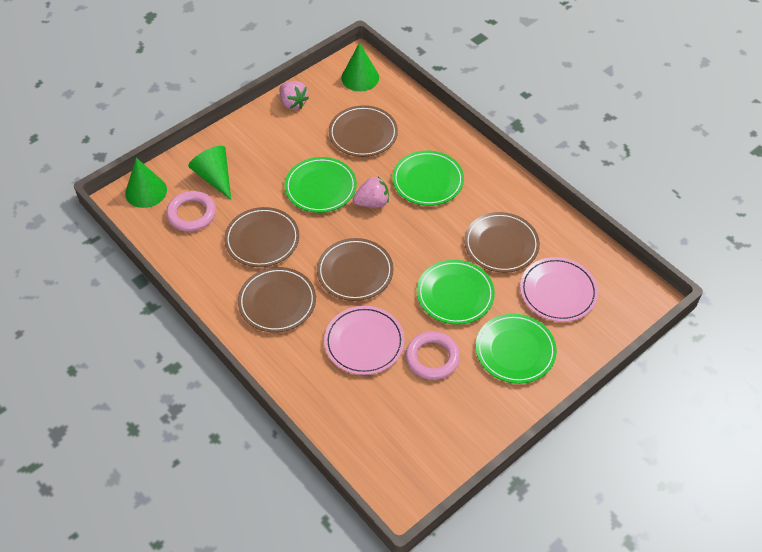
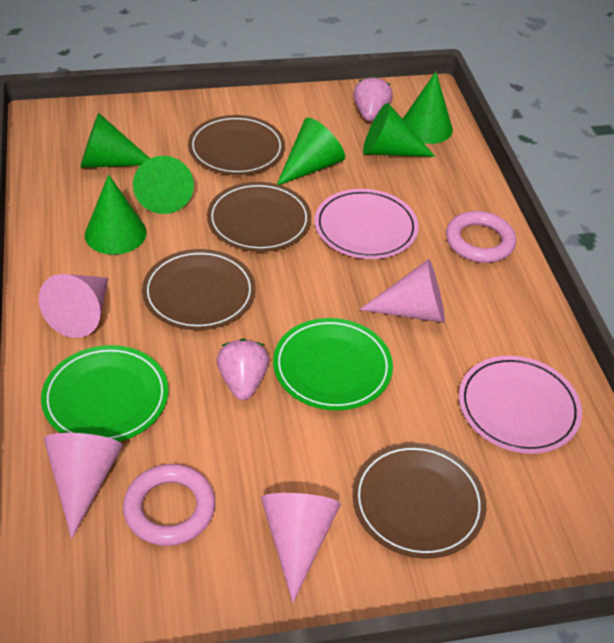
brown plate: [224,207,299,267] [238,267,316,333] [317,238,393,301] [329,105,398,157] [464,212,540,273] = 5 -> [142,249,256,330] [188,115,285,175] [207,182,312,252] [352,443,486,559] = 4
green cone: [125,158,167,208] [188,146,231,200] [341,42,379,91] = 3 -> [80,113,150,168] [85,175,147,255] [133,156,194,214] [277,118,345,185] [363,103,435,157] [403,72,453,144] = 6
green plate: [284,157,357,213] [392,151,464,206] [417,260,495,325] [476,314,557,384] = 4 -> [41,345,168,442] [273,318,393,410] = 2
pink cone: none = 0 -> [39,274,108,338] [44,433,123,539] [261,493,341,603] [359,259,445,323] = 4

